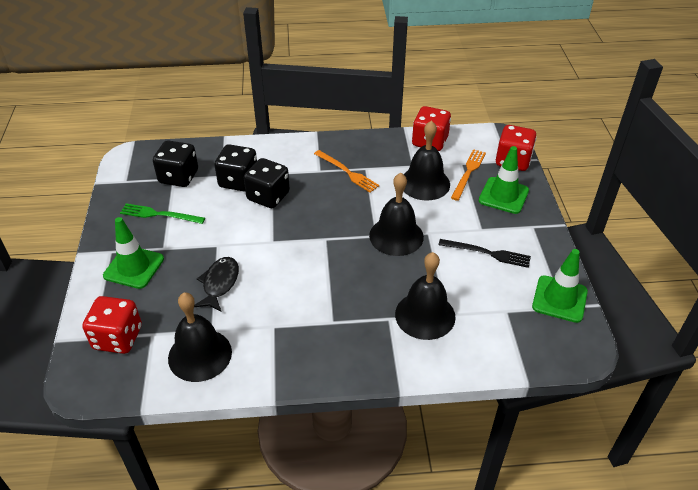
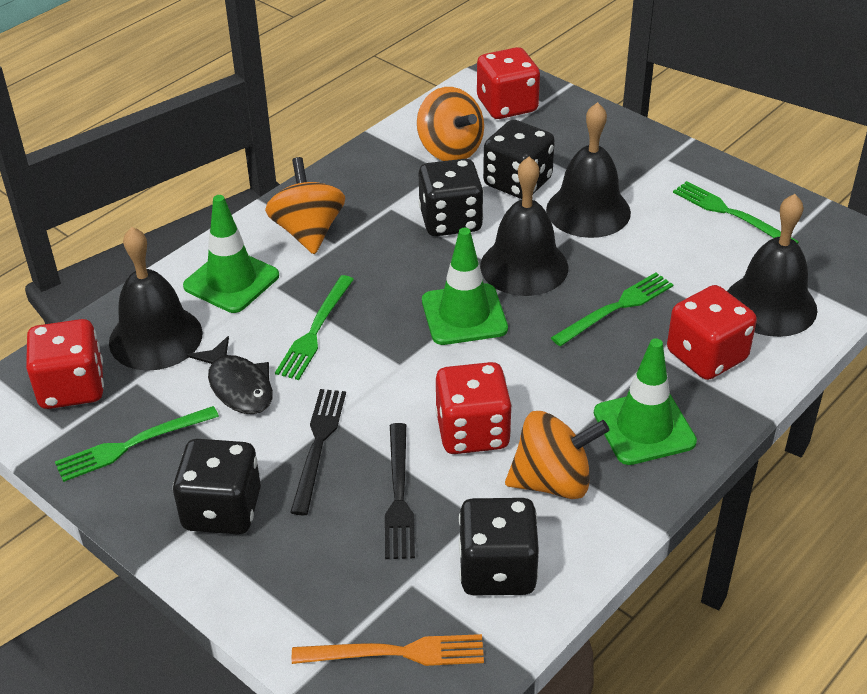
black dice: [153,140,198,187] [215,144,257,191] [244,158,290,208] = 3 -> [173,439,261,535] [418,159,484,236] [459,498,539,595] [483,120,555,199] = 4
black fork: [438,239,531,268] = 1 -> [290,389,346,515] [385,423,415,559] = 2
green fork: [120,203,205,224] = 1 -> [55,406,219,482] [275,275,354,380] [551,273,673,346] [673,181,799,244] = 4
orange fork: [314,150,379,193] [451,149,486,201] = 2 -> [292,634,484,666] = 1
orange spinning top: none = 0 -> [265,157,345,254] [417,87,484,161] [505,411,610,499] = 3
red dice: [82,296,142,354] [412,106,451,151] [496,125,537,171] = 3 -> [26,319,104,409] [435,362,512,454] [477,47,540,119] [667,285,757,380] = 4

